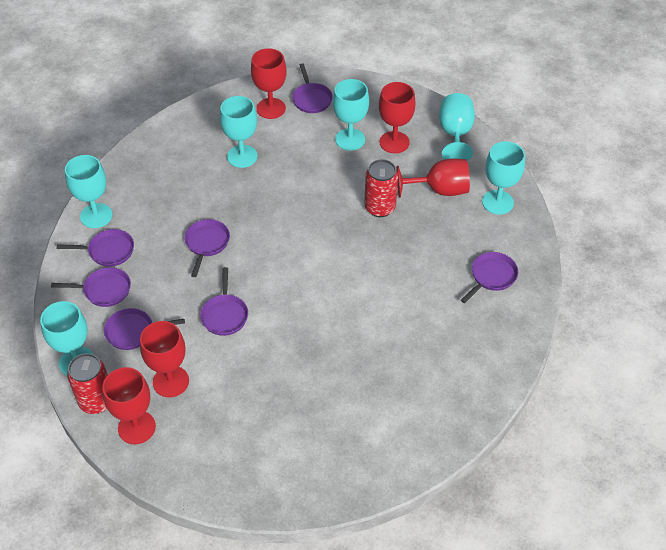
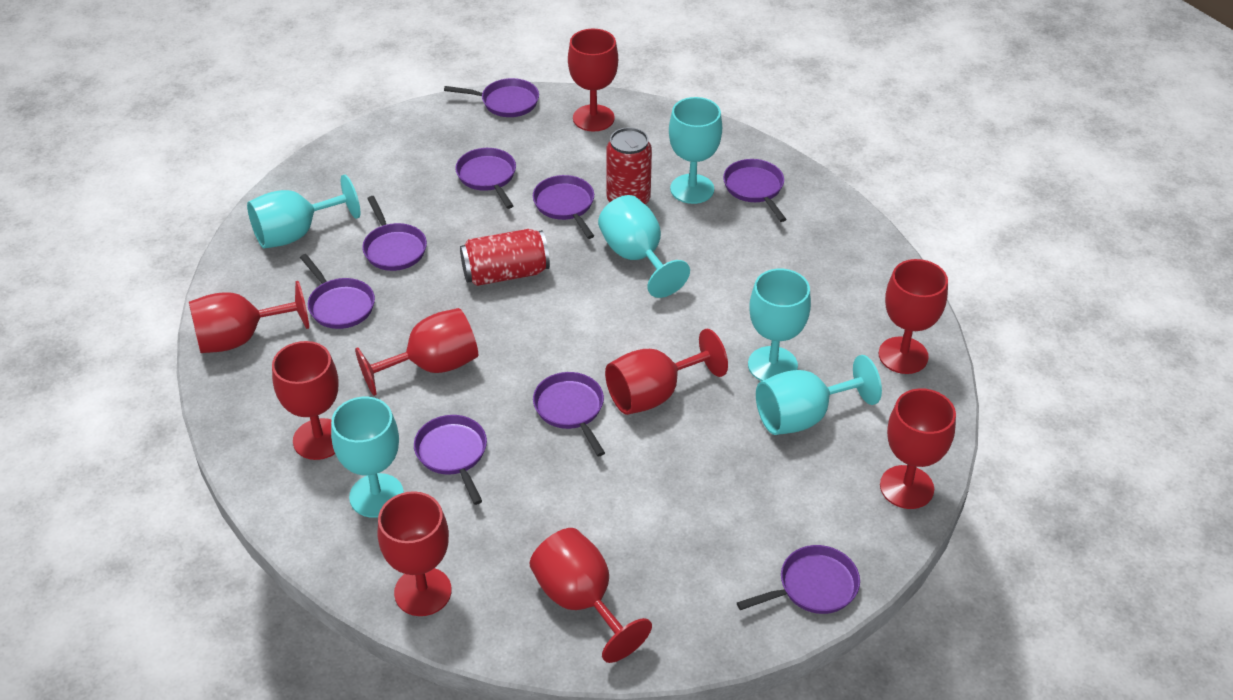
purple pan: [51,267,131,307] [57,229,134,267] [104,308,185,350] [185,219,230,277] [200,267,248,336] [292,63,333,113] [461,252,518,303] = 7 -> [300,254,375,329] [362,196,427,271] [414,415,487,505] [444,78,539,117] [455,148,516,209] [533,175,594,239] [533,372,605,456] [723,159,786,222] [737,545,860,614] = 9
red goblet: [102,367,156,444] [140,321,189,397] [251,48,287,119] [379,82,416,153] [396,158,470,197] = 5 -> [189,281,309,353] [272,341,339,460] [355,308,478,396] [378,491,452,616] [530,528,652,663] [568,29,618,131] [605,329,728,415] [879,259,948,374] [880,388,956,509] = 9

